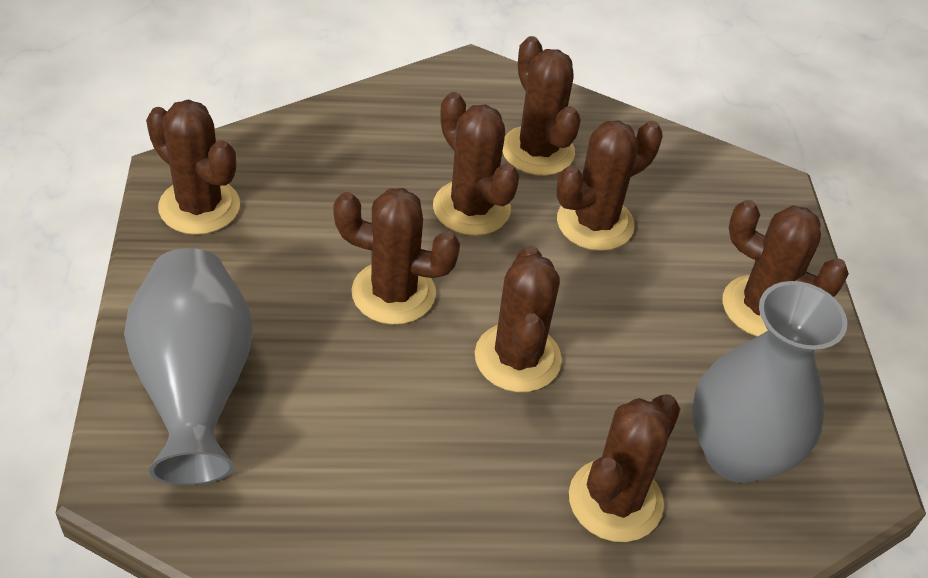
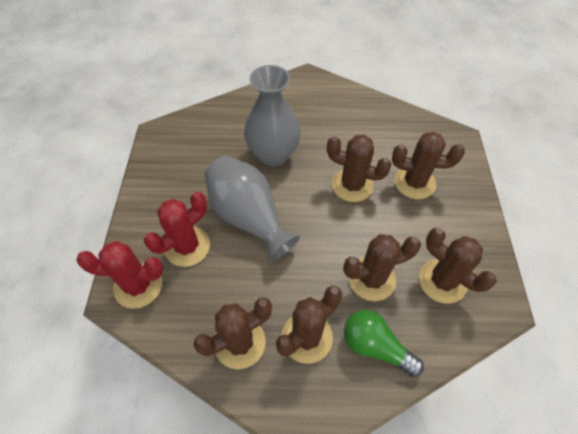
brown cactus: [146,99,240,235] [333,188,460,325] [433,92,519,236] [475,246,562,392] [503,36,581,176] [557,120,663,251] [569,394,680,542] [723,200,849,337] = 8 -> [193,297,272,370] [276,286,342,364] [327,135,392,202] [343,234,421,301] [392,132,465,199] [419,228,497,304] = 6
green light bulb: none = 0 -> [344,310,424,377] = 1
red cactus: none = 0 -> [76,241,163,309] [144,192,210,267] = 2

